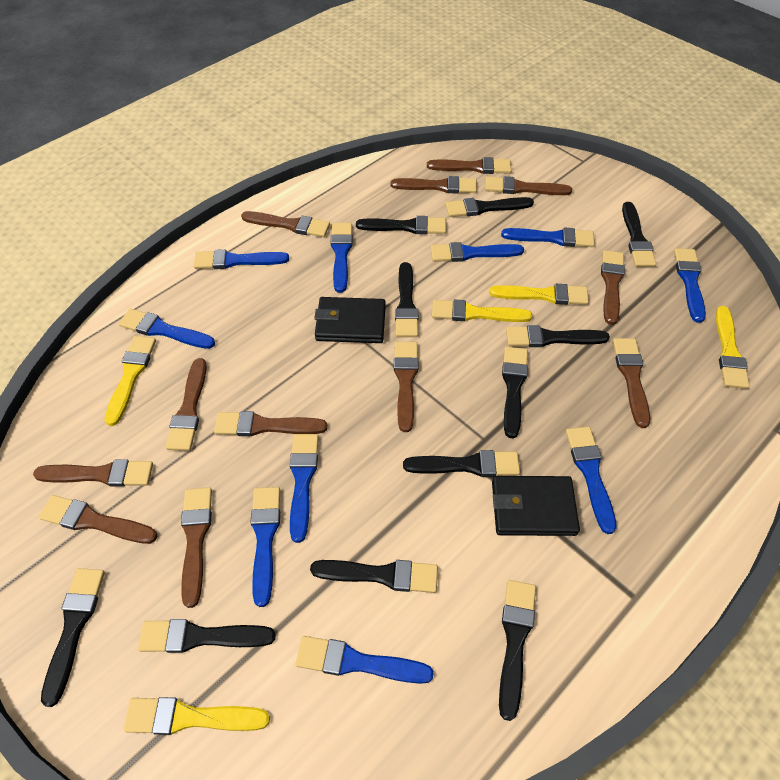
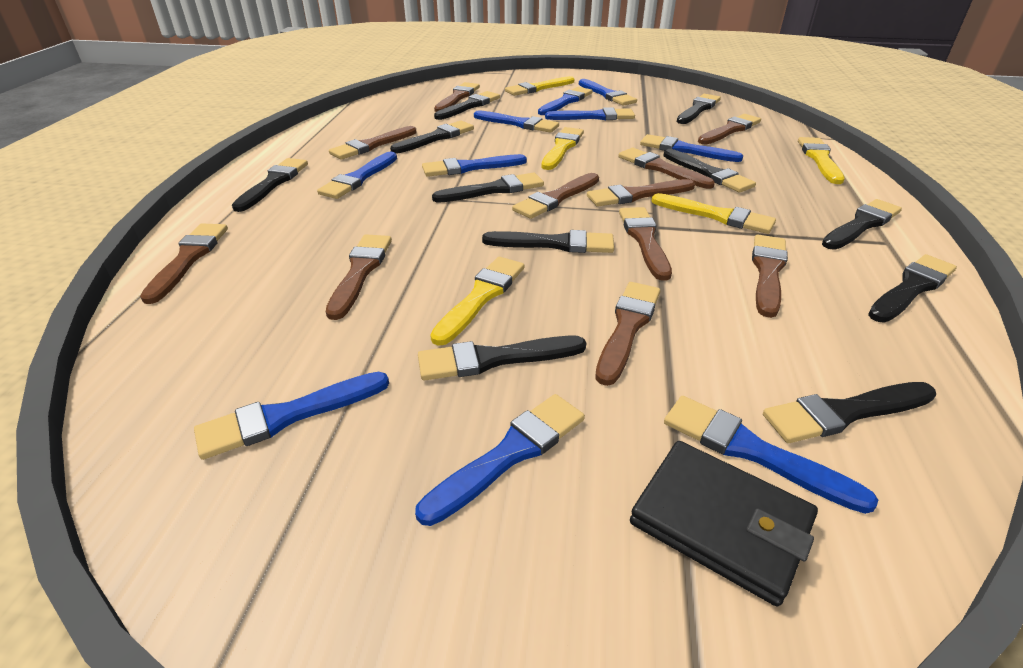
black wallet: [314,297,386,343] [492,476,580,536] = 2 -> [630,441,818,607] = 1
brown brush: [33,459,153,487] [39,495,158,544] [166,358,207,451] [181,487,212,608] [214,411,328,436] [241,211,330,237] [391,176,477,194] [394,342,418,432] [427,157,511,174] [485,176,572,195] [601,250,625,325] [613,338,650,428] = 12 -> [140,224,228,304] [326,234,392,320] [329,126,416,160] [434,82,480,112] [512,173,599,219] [587,179,695,207] [595,282,660,386] [618,148,715,189] [619,207,672,281] [698,114,761,144] [752,234,788,318] = 11

